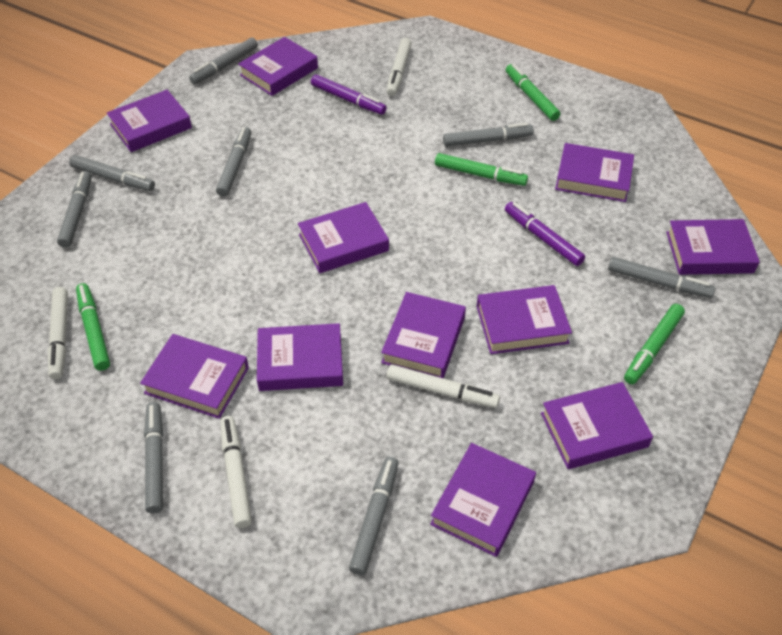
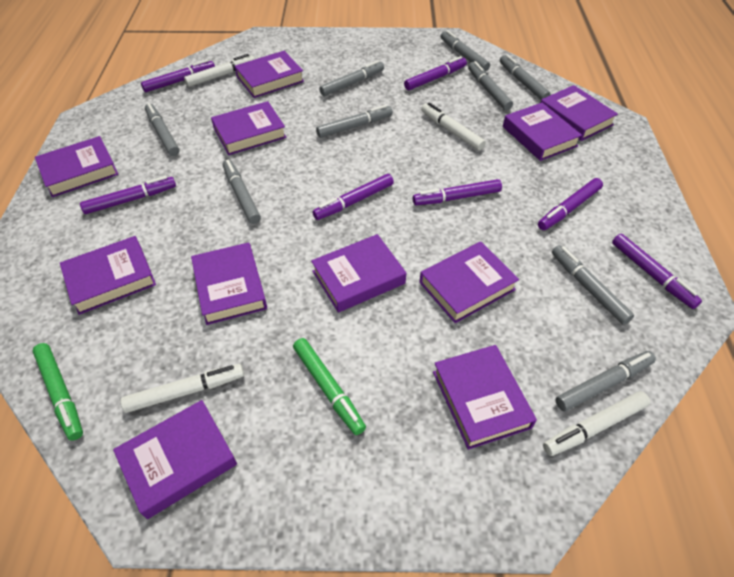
green marker: [76,283,110,371] [435,153,528,186] [506,64,560,121] [624,304,685,384] = 4 -> [32,343,83,441] [293,338,366,435] = 2
grey marker: [57,171,92,248] [69,155,155,191] [144,402,163,513] [189,37,258,84] [216,127,251,197] [349,457,399,575] [443,123,534,147] [608,257,715,298] = 8 -> [145,103,180,156] [223,160,261,224] [316,105,393,138] [319,60,384,96] [440,30,490,71] [468,61,513,110] [500,54,551,99] [552,245,634,325] [556,351,656,412] = 9
purple marker: [311,74,387,115] [505,202,585,266] = 2 -> [80,176,176,214] [141,60,215,92] [312,174,394,220] [404,56,467,90] [413,179,502,205] [538,178,603,230] [612,234,702,309] = 7

